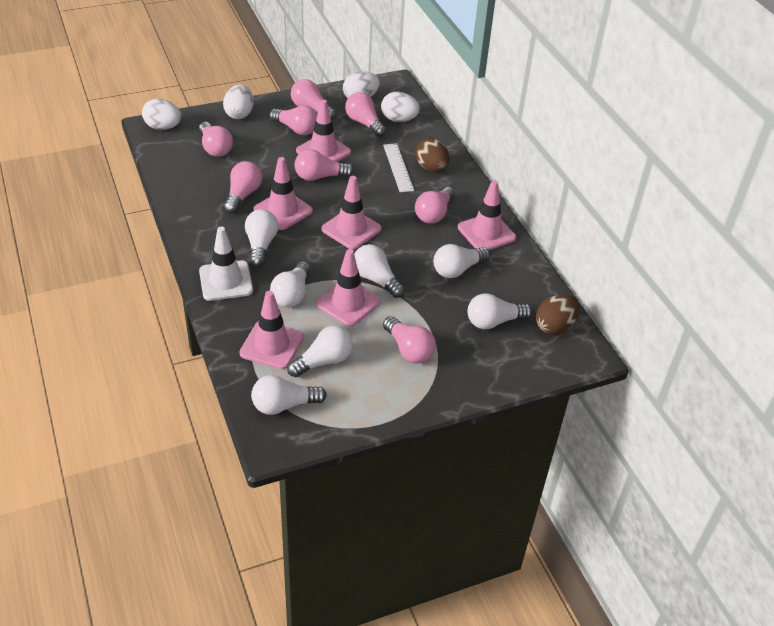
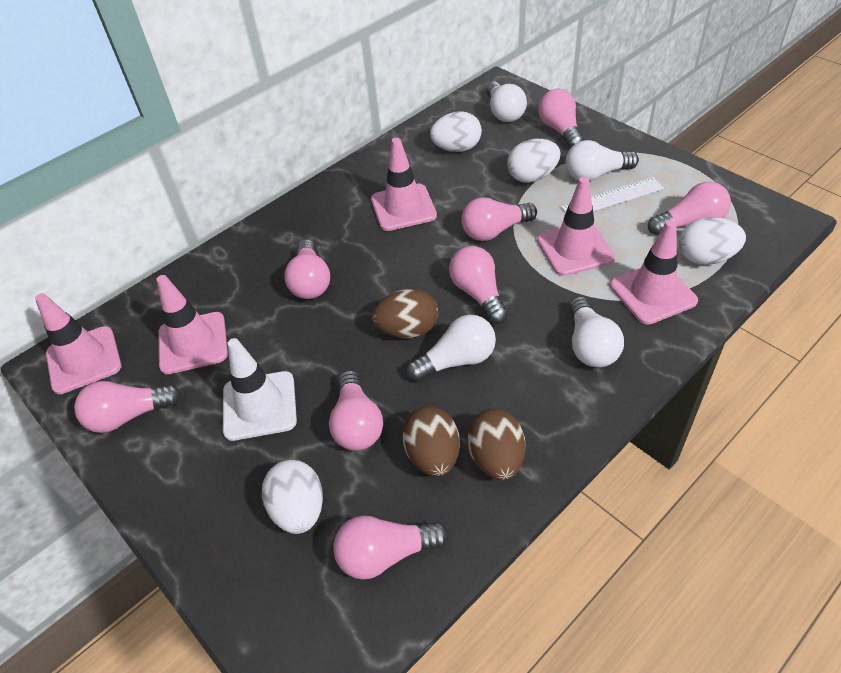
brown egg: [416,138,449,172] [536,295,579,335] = 2 -> [373,289,438,338] [402,406,460,476] [467,409,526,480] = 3
pink traffic cone: [240,291,304,369] [253,157,313,230] [296,100,351,162] [316,249,381,327] [321,176,381,249] [458,180,516,250] = 6 -> [35,293,121,394] [156,275,228,374] [371,138,437,231] [537,177,615,276] [610,220,698,325] = 5
white light bulb: [245,209,278,267] [251,375,327,415] [270,261,311,307] [287,326,353,377] [354,244,405,298] [433,244,490,278] [468,293,532,329] = 7 -> [407,315,496,382] [486,81,527,122] [566,140,639,181] [569,296,624,368] = 4

